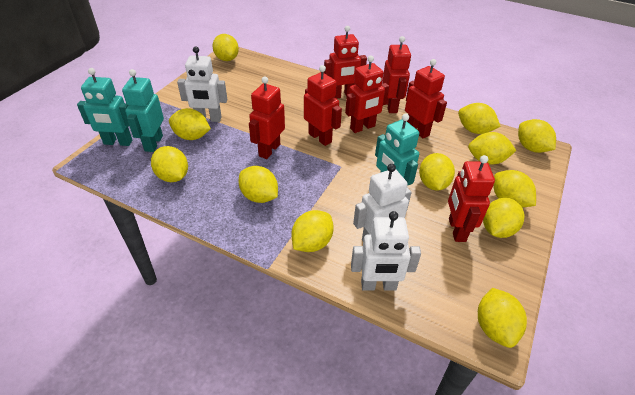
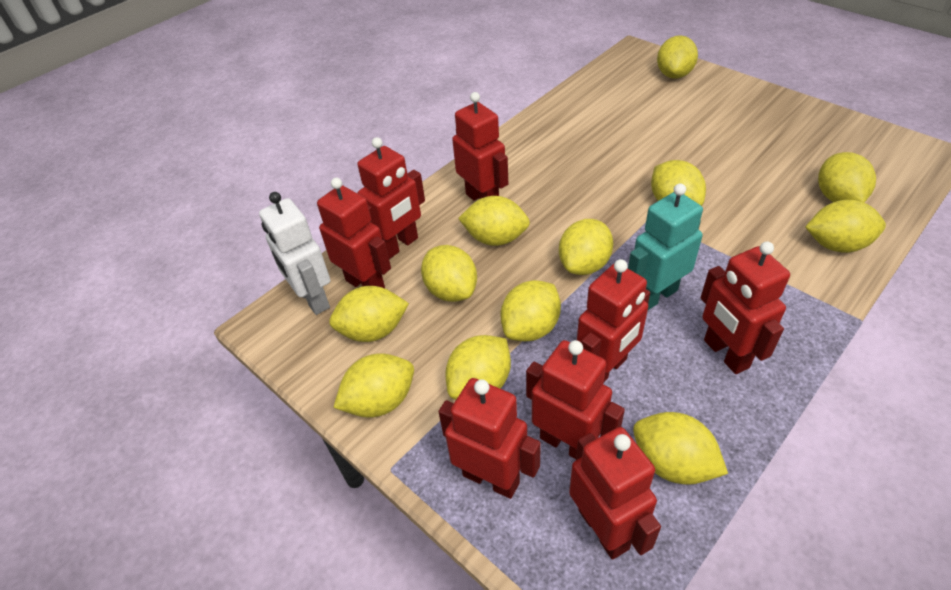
red robot: [249,76,285,159] [304,65,342,146] [324,26,367,99] [345,55,389,133] [382,36,411,113] [405,59,447,139] [448,155,495,242] = 7 -> [317,178,391,288] [358,137,425,259] [439,378,541,499] [452,92,508,201] [526,340,625,459] [569,427,661,560] [577,259,650,382] [701,242,790,374] = 8
turquoise robot: [77,68,132,146] [122,69,164,152] [375,113,419,185] = 3 -> [628,183,703,310] = 1
white robot: [177,46,227,122] [351,211,421,291] [353,164,412,241] = 3 -> [259,192,331,315] = 1

